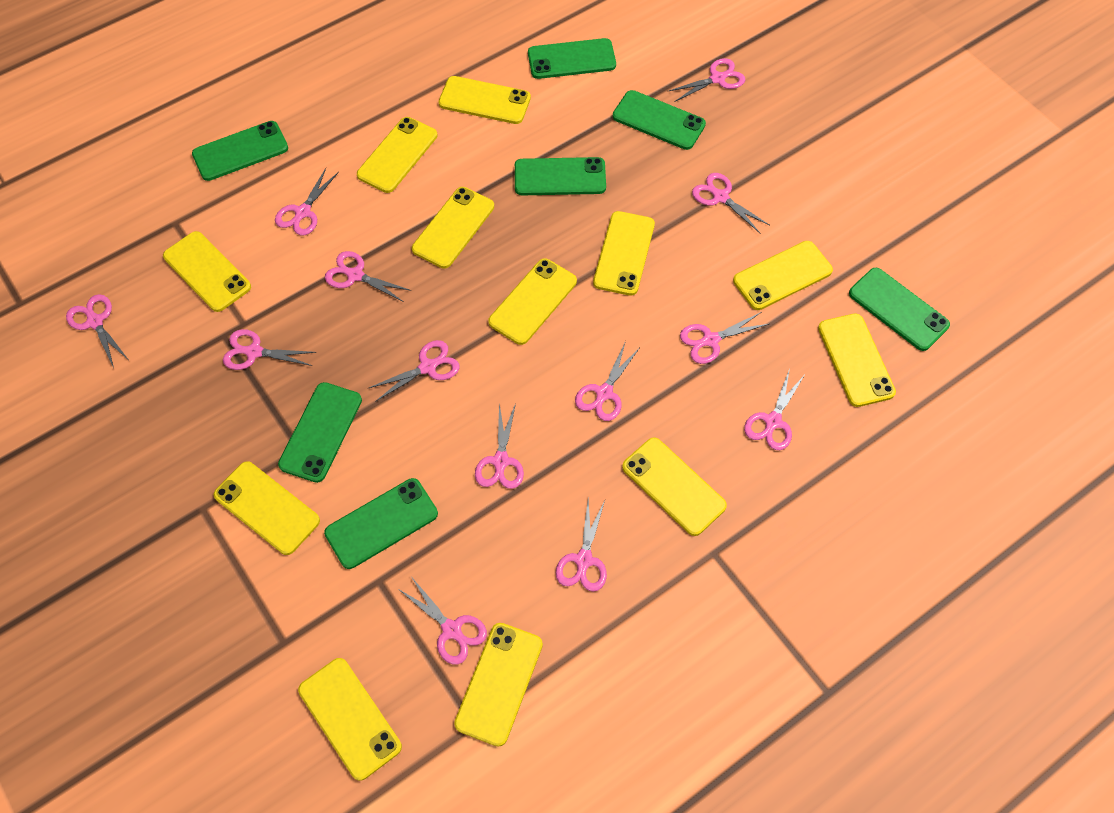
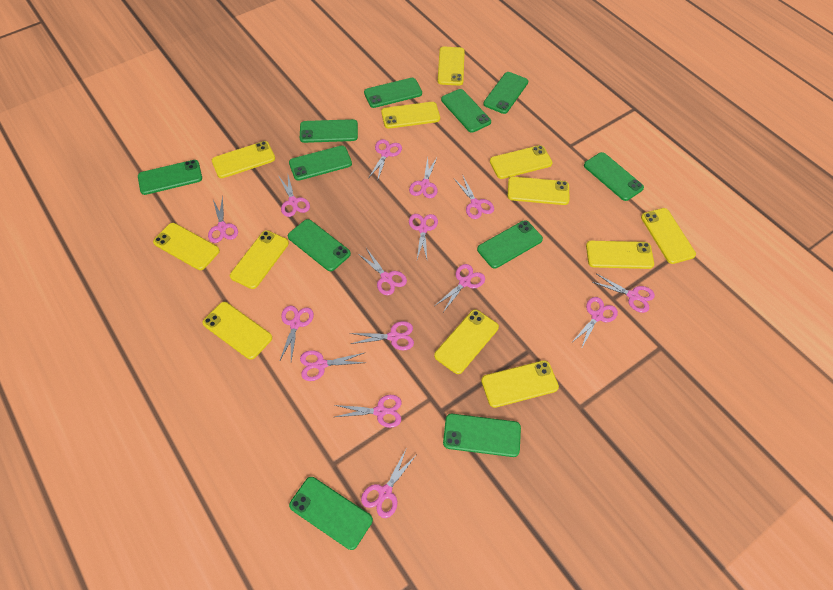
green phone: [192,121,288,181] [278,382,362,483] [324,478,438,569] [515,157,606,195] [528,38,616,79] [613,90,706,150] [849,268,950,351] = 7 -> [138,160,202,195] [288,219,351,271] [289,146,352,181] [289,477,373,550] [300,119,358,143] [364,78,422,108] [441,89,491,133] [443,414,521,457] [477,220,543,268] [483,72,528,114] [584,152,644,201] = 11
pink scissors: [66,294,128,368] [223,329,317,370] [275,168,339,235] [325,251,412,302] [369,340,460,402] [397,576,487,665] [475,403,524,489] [556,498,607,592] [575,341,640,421] [667,58,745,102] [680,312,769,364] [692,173,769,233] [744,368,804,450] = 13 -> [208,195,238,243] [278,175,310,217] [279,306,314,362] [300,350,365,381] [335,395,401,428] [350,321,414,351] [357,248,407,295] [361,450,416,518] [369,139,402,182] [409,158,437,198] [409,214,438,259] [436,264,485,312] [454,176,494,219] [572,297,618,349] [593,274,655,313] = 15

